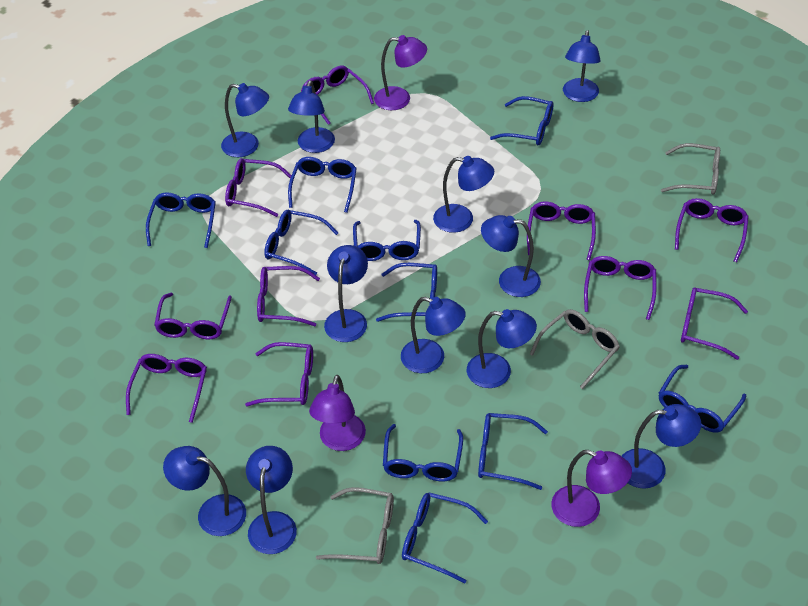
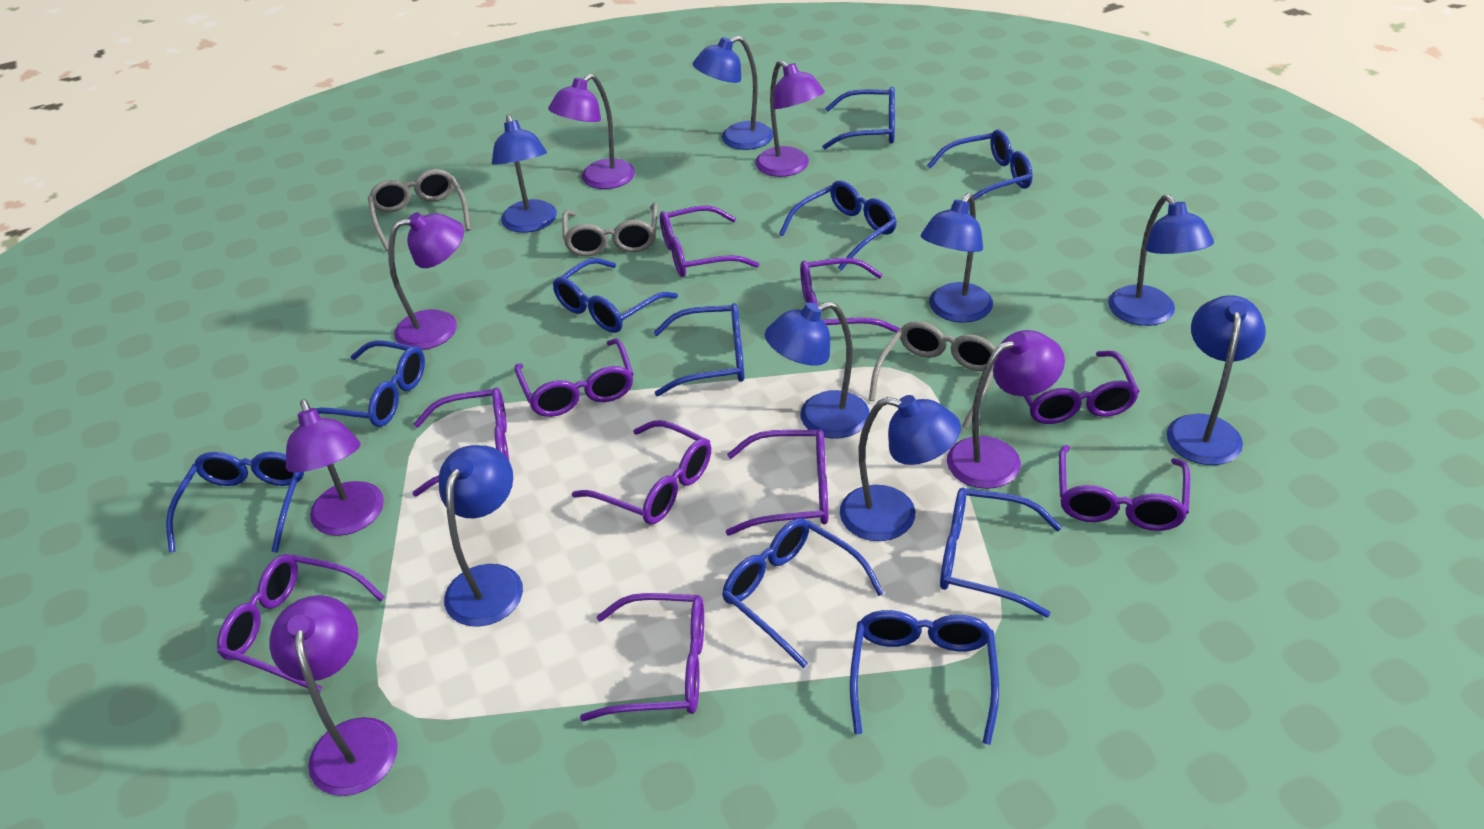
blue lamp: [163,446,246,536] [221,83,269,157] [246,446,297,554] [288,81,335,153] [324,245,368,342] [401,297,466,373] [433,156,494,233] [467,309,537,388] [481,215,541,297] [563,30,601,102] [622,404,701,489] = 11 -> [439,445,523,627] [492,115,557,233] [693,36,773,150] [765,301,870,439] [840,395,961,541] [921,193,993,323] [1108,194,1214,326] [1167,295,1266,465] = 8
purple lamp: [309,375,366,451] [374,35,427,110] [551,450,632,527] = 3 -> [269,595,398,796] [286,399,384,536] [388,212,464,350] [548,74,635,189] [755,60,825,177] [947,330,1065,489] = 6

